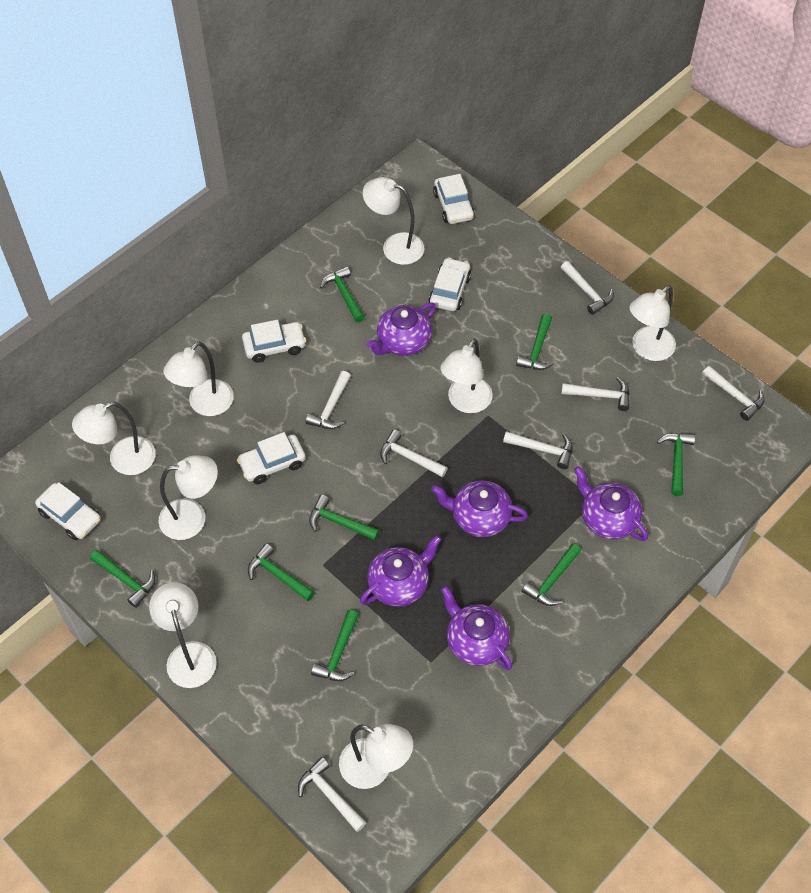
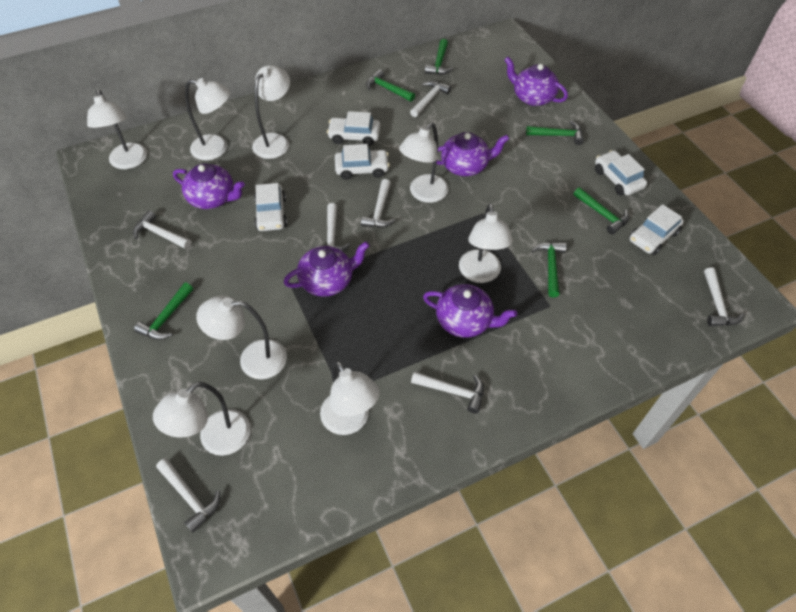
green hammer: [90,550,155,608] [248,543,315,601] [309,495,380,540] [311,610,359,681] [320,266,365,322] [516,314,554,370] [522,543,581,606] [657,433,695,496] = 8 -> [134,283,193,340] [366,69,415,102] [425,39,453,75] [526,121,584,145] [531,242,567,298] [573,187,629,234] = 6

